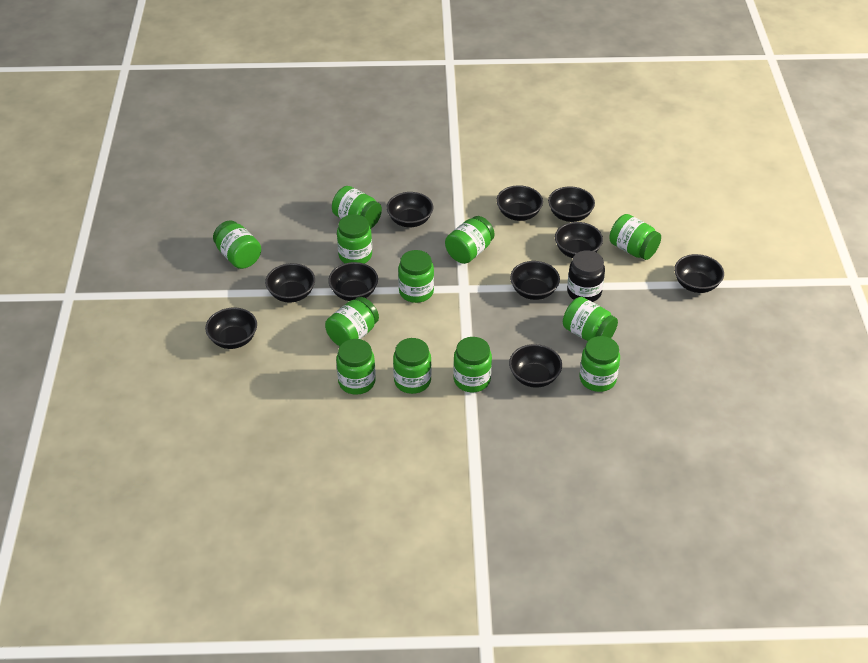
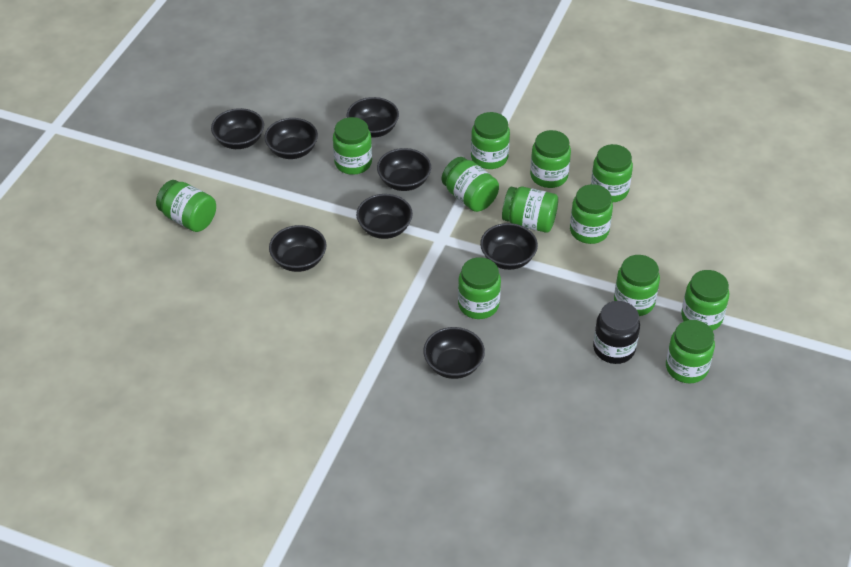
black bowl: [205,308,257,349] [265,263,315,302] [328,262,378,301] [387,192,433,227] [496,185,543,221] [509,344,562,388] [510,261,560,300] [548,186,595,222] [555,222,603,258] [674,254,724,293] = 10 -> [211,108,264,149] [264,118,318,159] [269,225,327,272] [347,97,399,138] [356,194,413,239] [377,148,431,191] [423,327,485,379] [480,223,538,270] = 8

